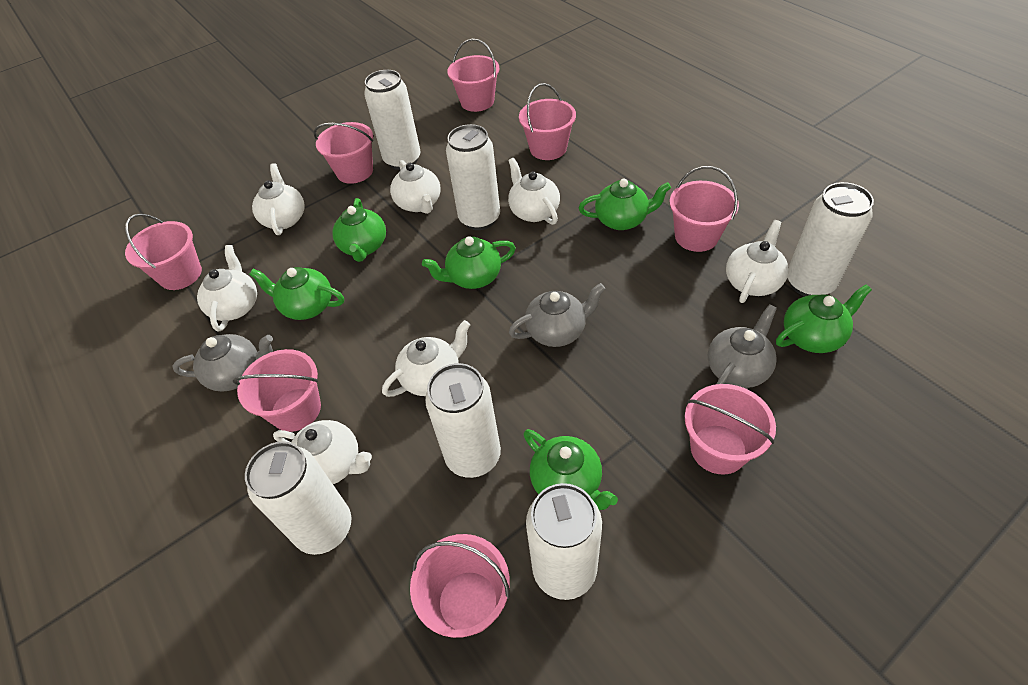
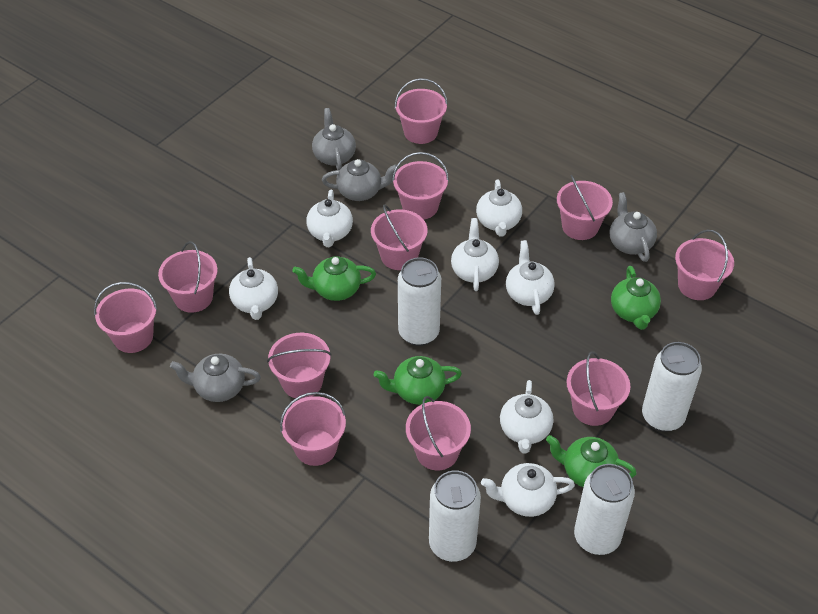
green teapot: [249,267,344,320] [332,198,386,262] [422,236,516,289] [523,429,618,510] [578,179,671,230] [776,284,872,353] = 6 -> [292,256,376,301] [373,356,462,405] [546,435,637,487] [611,266,661,330] = 4
grey teapot: [173,334,273,392] [509,283,605,347] [708,304,777,388] = 3 -> [170,354,261,402] [312,108,356,170] [322,159,399,201] [610,192,657,262] = 4
pink bucket: [125,213,202,290] [233,349,321,432] [314,122,373,184] [410,534,510,638] [447,39,499,112] [519,83,576,160] [670,166,739,252] [685,384,776,475] = 8 -> [94,282,157,353] [158,241,218,313] [267,333,332,399] [280,392,346,466] [371,204,428,270] [392,152,449,219] [395,78,448,144] [406,396,471,471] [557,175,613,240] [567,351,631,426] [675,230,734,300] = 11
white can: [245,441,351,555] [364,70,421,170] [425,363,501,478] [446,124,500,230] [526,483,602,600] [787,182,874,296] = 6 -> [398,257,441,346] [429,470,481,562] [574,464,635,555] [642,342,702,432] = 4

